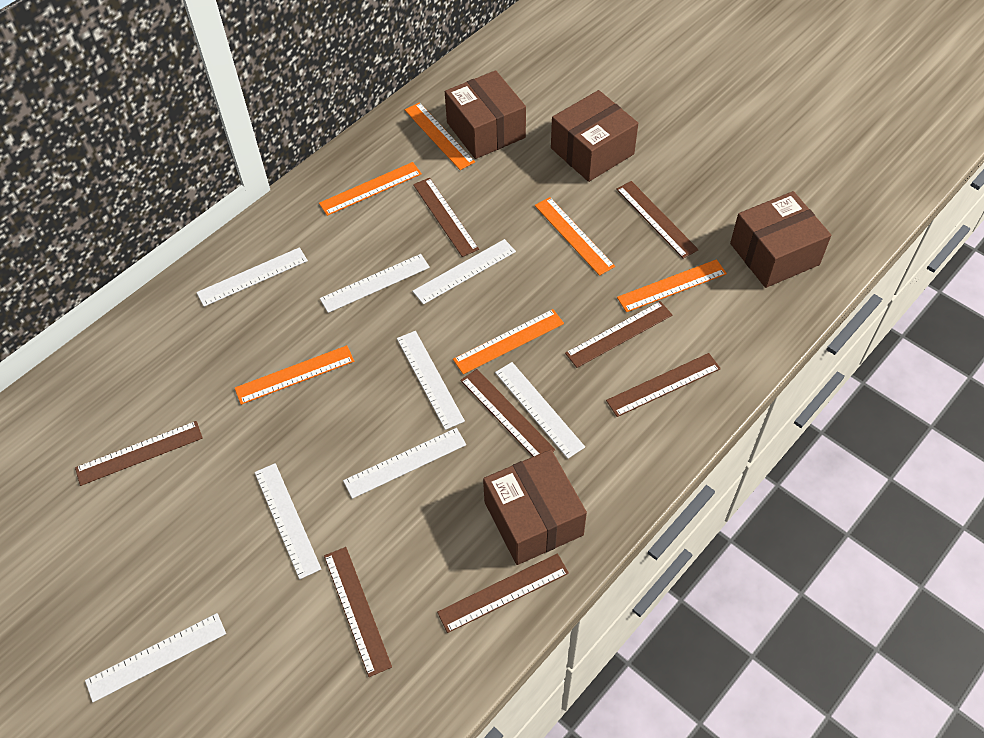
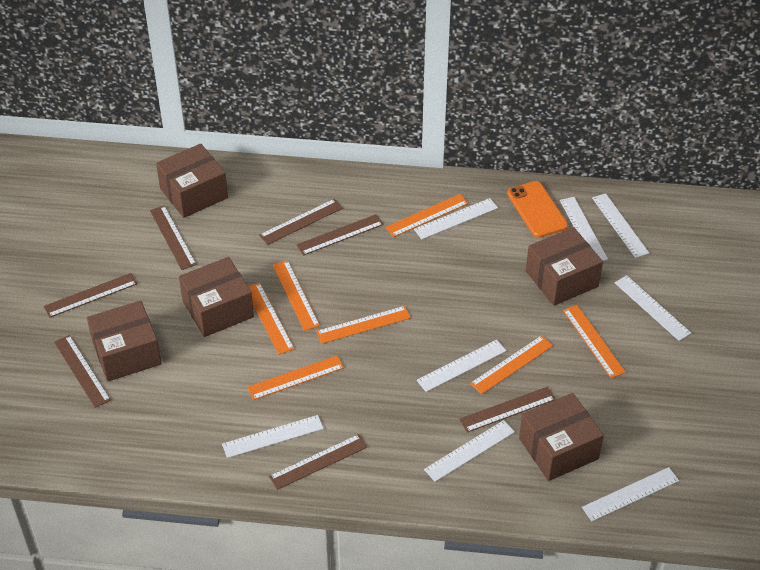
brown box: [445,70,526,159] [483,449,587,565] [551,90,638,182] [730,191,831,288] = 4 -> [87,301,162,381] [156,144,228,218] [179,257,254,337] [519,393,604,481] [526,227,603,306] = 5
brown ruler: [75,421,203,486] [324,547,392,677] [413,178,479,257] [437,553,569,633] [460,369,555,457] [565,301,672,368] [606,353,721,417] [616,181,699,259] = 8 -> [44,273,137,318] [54,335,111,408] [150,205,197,270] [259,199,343,245] [269,434,367,490] [297,214,384,256] [459,387,556,433] = 7
orange phone: none = 0 -> [507,181,568,238] = 1
orange ruler: [235,345,354,405] [319,162,422,216] [405,102,475,170] [453,309,564,374] [535,197,615,276] [617,259,727,312] = 6 -> [247,355,344,400] [248,283,294,355] [273,260,320,331] [316,306,411,344] [385,194,469,237] [470,335,553,394] [563,305,626,378] = 7

